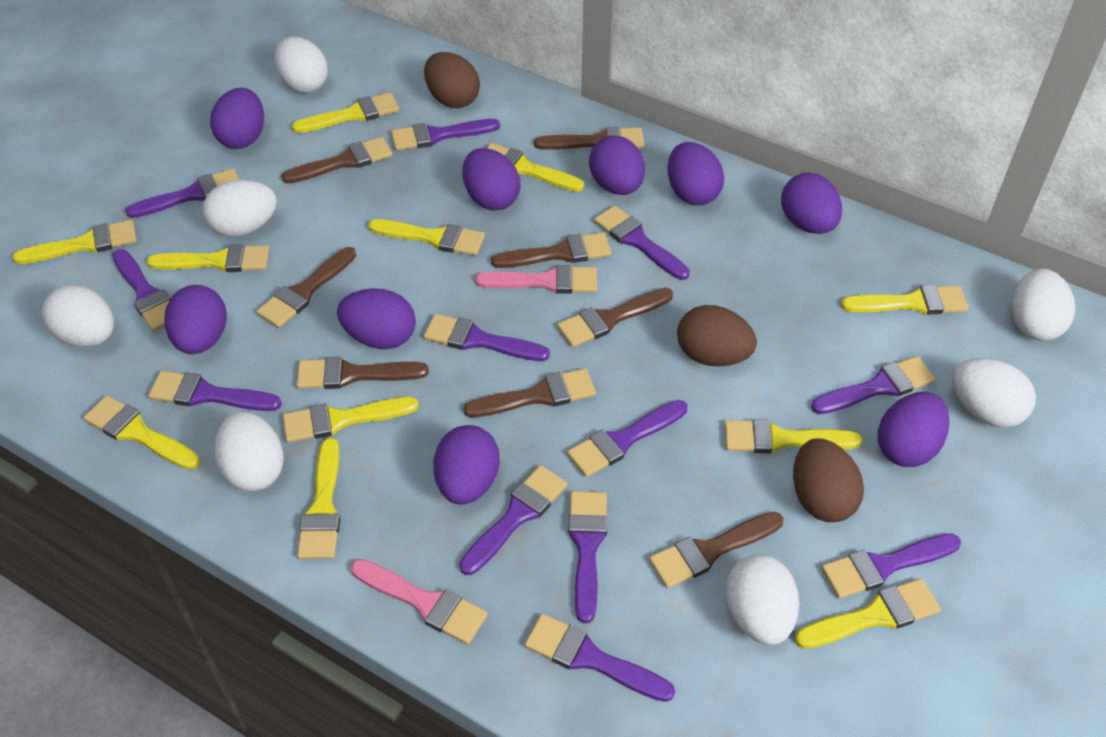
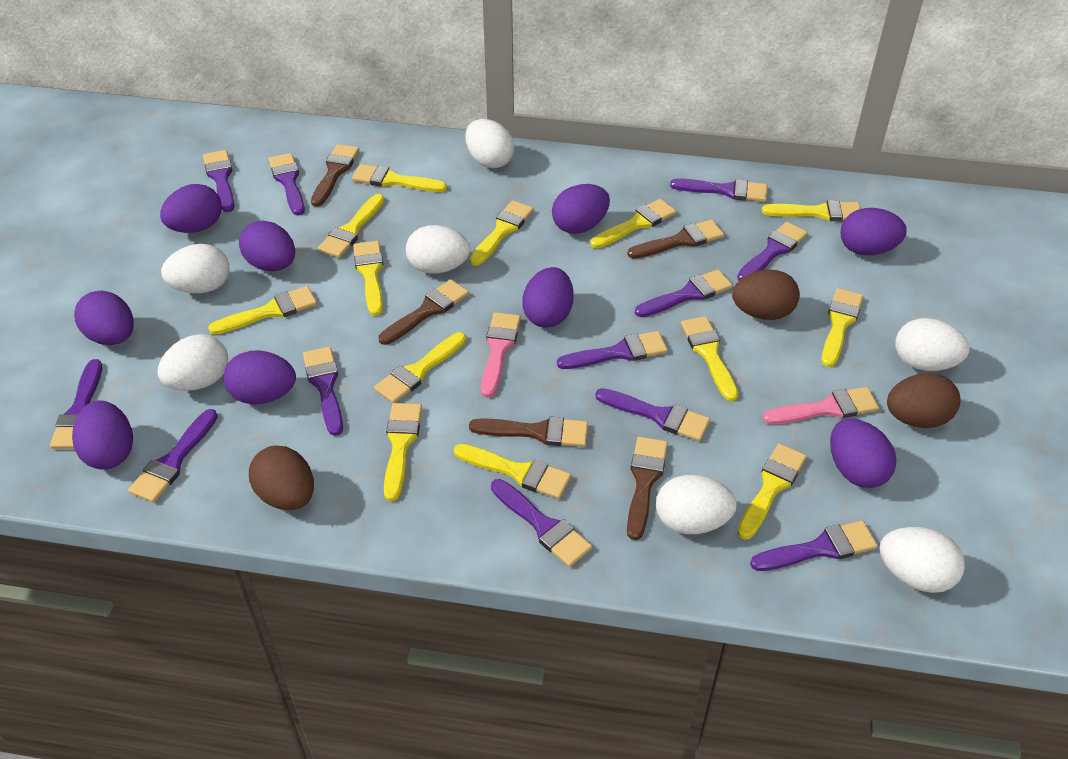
brown brush: [256,247,356,328] [281,137,393,184] [297,357,429,389] [463,368,596,417] [491,232,611,268] [534,127,644,150] [557,288,673,347] [649,512,784,588] = 8 -> [311,144,359,207] [379,279,469,345] [469,416,588,447] [627,219,724,259] [627,436,668,540] = 5
yellow brush: [13,220,137,264] [83,395,200,470] [147,244,269,272] [283,397,418,443] [292,93,399,133] [297,438,340,559] [368,219,485,256] [487,143,584,192] [724,419,862,453] [794,579,941,649] [841,285,968,314] = 11 -> [208,286,317,335] [318,194,384,258] [352,164,447,192] [353,241,383,316] [374,332,466,403] [384,403,422,501] [454,444,571,499] [470,201,534,266] [591,199,676,248] [681,316,738,401] [737,443,807,540] [762,200,861,221] [821,288,863,367] = 13

